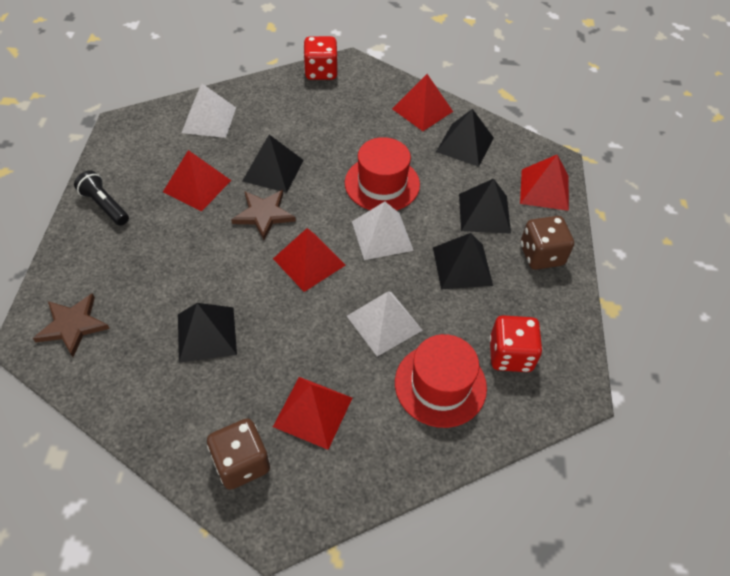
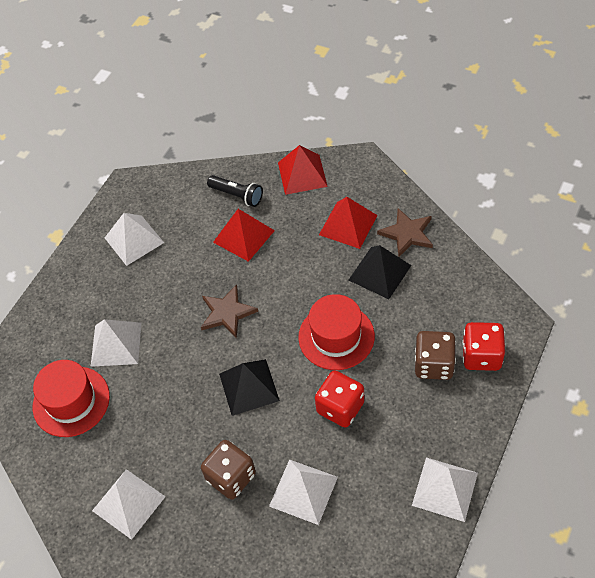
black pyramid: [178,303,237,363] [242,135,304,193] [433,233,493,289] [436,109,494,167] [459,178,511,234] = 5 -> [219,359,280,416] [349,245,411,299] = 2
red pyramid: [163,150,231,211] [273,228,345,292] [273,377,352,450] [392,74,453,131] [520,155,569,211] = 5 -> [213,209,275,262] [278,145,328,195] [319,197,378,249] = 3
white pyramid: [181,83,236,138] [347,291,423,356] [352,202,414,260] = 3 -> [91,319,141,367] [92,469,166,540] [105,213,164,266] [269,459,338,525] [412,457,478,522] = 5

